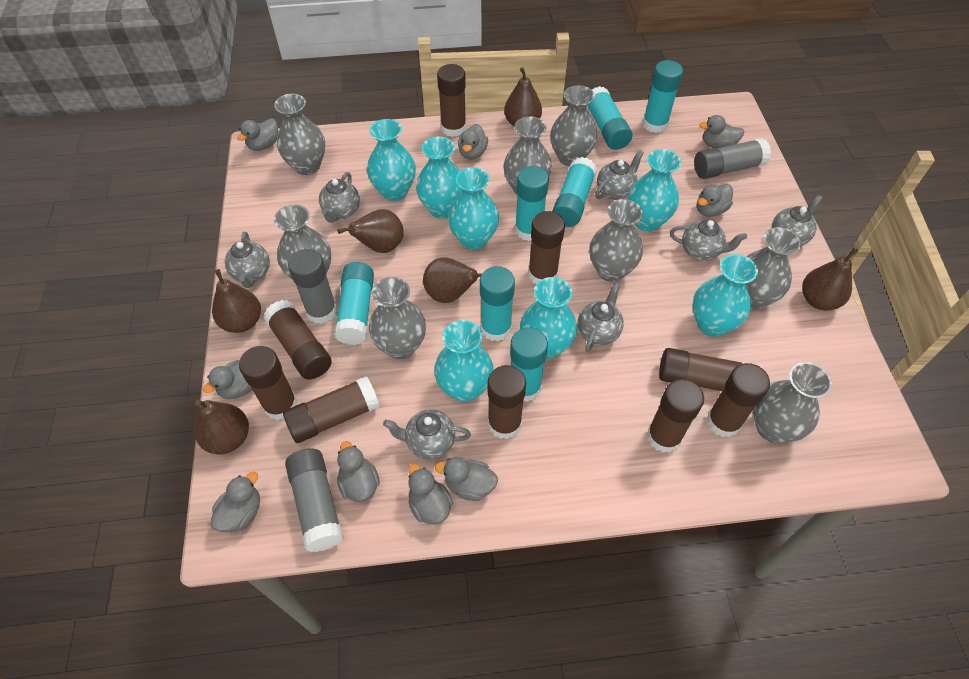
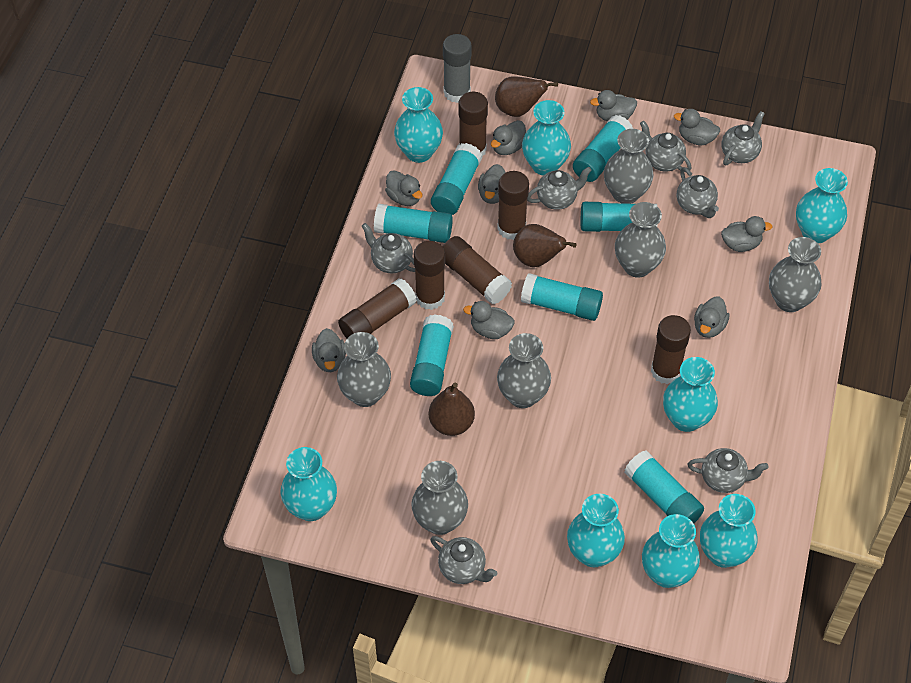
brown glue stick: [239,346,297,420] [264,300,332,379] [283,376,380,443] [437,64,466,137] [487,365,526,439] [528,211,565,284] [647,379,704,453] [659,348,752,391] [706,363,770,437] = 9 -> [338,278,417,338] [414,241,445,310] [442,236,512,304] [459,92,488,157] [497,171,529,240] [651,315,691,384] = 6
brown pear: [194,400,249,454] [212,269,261,333] [337,209,404,253] [423,257,482,303] [504,67,542,127] [802,248,858,310] = 6 -> [429,383,475,436] [495,76,558,117] [513,224,577,267] = 3
grey glue stick: [285,448,344,552] [288,249,337,324] [694,138,771,179] = 3 -> [443,34,472,103] = 1
grey vase: [274,94,325,175] [274,204,331,280] [369,277,426,359] [503,116,552,195] [550,85,597,166] [589,199,643,282] [745,227,801,310] [753,362,832,443] = 8 -> [337,332,391,407] [411,461,468,535] [497,333,551,408] [604,129,653,204] [615,202,666,278] [769,237,821,312] = 6
turquoise vase: [367,119,416,201] [416,136,463,219] [434,320,494,402] [448,167,499,250] [520,277,577,359] [628,149,681,232] [692,254,758,337] = 7 -> [280,447,337,521] [394,87,443,163] [522,100,571,175] [567,494,625,567] [642,514,700,588] [663,357,718,432] [700,494,758,568] [796,168,848,244] = 8

